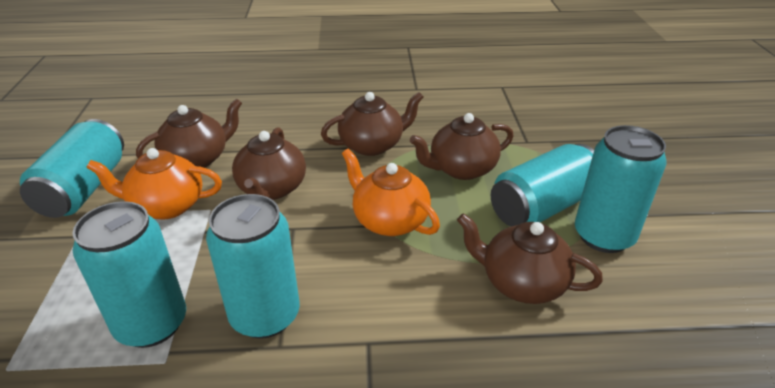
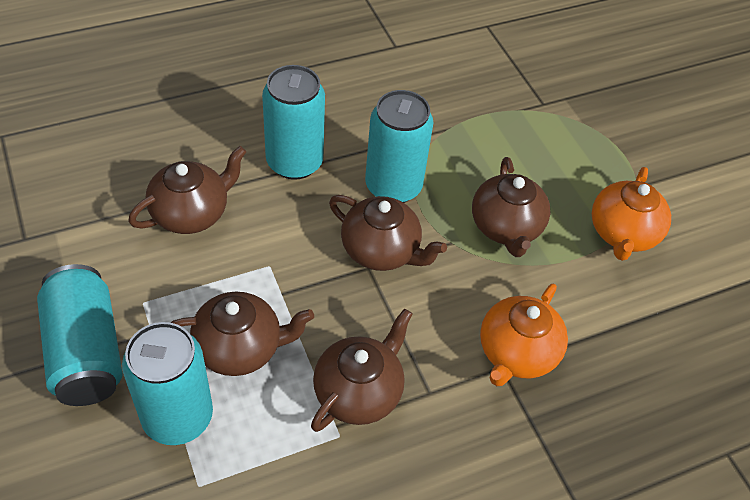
turquoise can: [20,119,124,218] [72,201,186,348] [206,194,300,339] [491,144,594,226] [575,125,667,253] = 5 -> [37,264,123,406] [122,322,213,445] [262,65,325,180] [365,90,433,203] = 4

